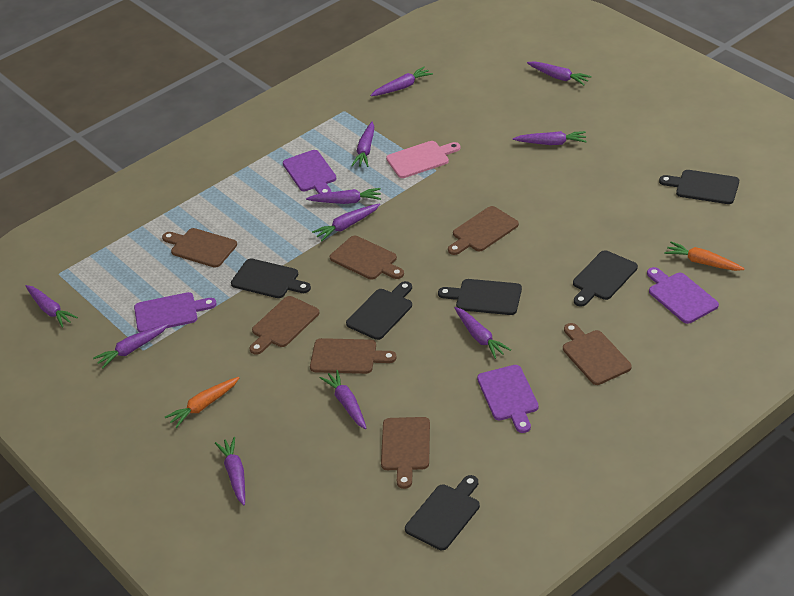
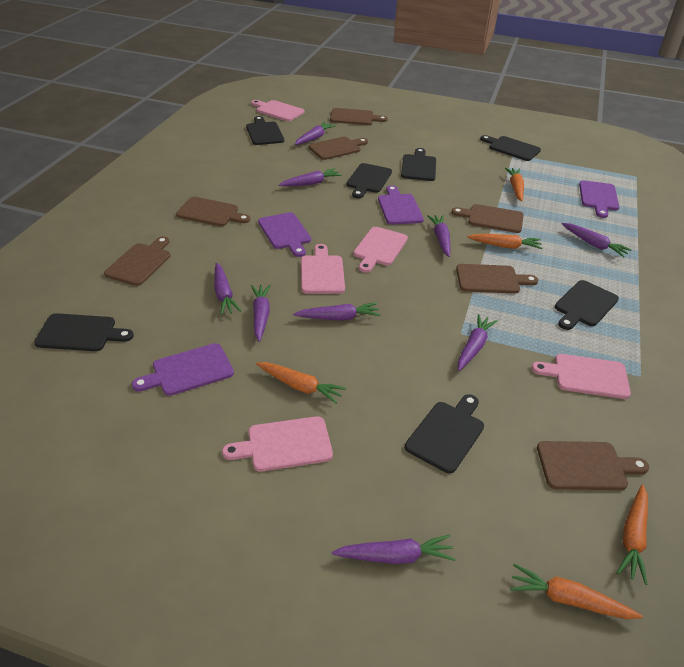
black cutting board: [231,258,311,298] [346,281,412,340] [405,475,480,550] [438,279,522,315] [573,250,638,307] [659,170,739,204] = 6 -> [34,313,134,351] [246,116,284,145] [347,163,392,198] [401,148,436,181] [405,394,484,473] [480,135,541,161] [555,280,619,330] = 7
orange carrot: [165,377,239,428] [664,242,745,271] = 2 -> [256,362,346,404] [467,234,543,249] [505,168,524,201] [510,564,643,619] [617,485,648,585] = 5
pink cutting board: [386,141,461,178] = 1 -> [222,416,333,472] [251,100,304,121] [301,244,345,294] [353,227,408,273] [531,354,631,399] = 5
purple carrot: [26,285,78,328] [93,324,169,369] [215,437,245,505] [306,188,381,204] [312,204,380,241] [320,370,367,429] [351,122,374,167] [370,67,433,96] [455,307,511,359] [513,131,587,145] [527,61,592,85] = 11 -> [214,263,241,315] [251,285,271,342] [279,168,342,187] [293,303,381,321] [295,122,336,145] [332,535,455,564] [427,215,450,257] [458,314,498,371] [562,223,632,257] = 9

